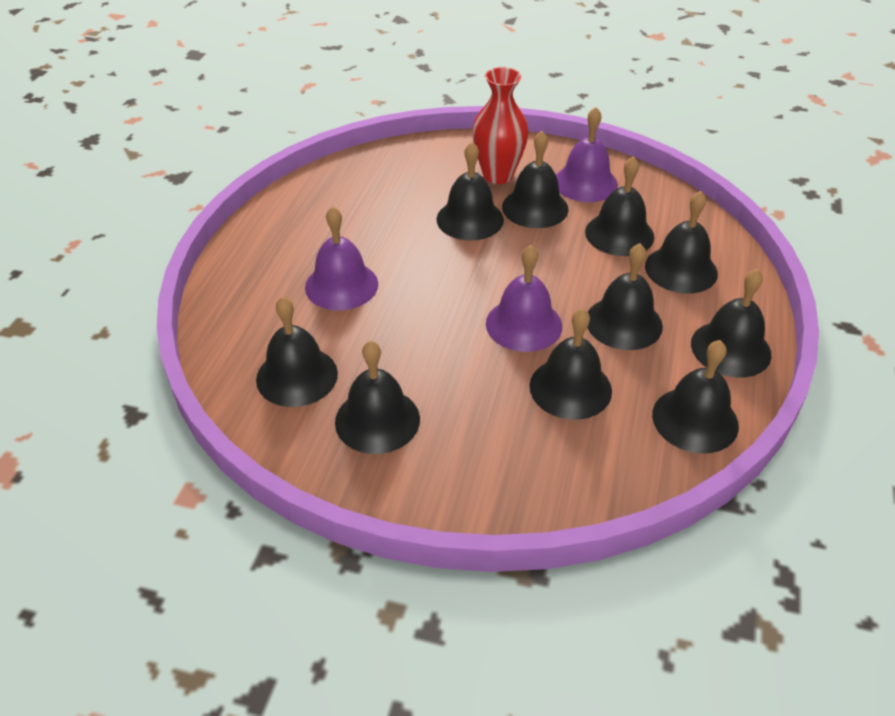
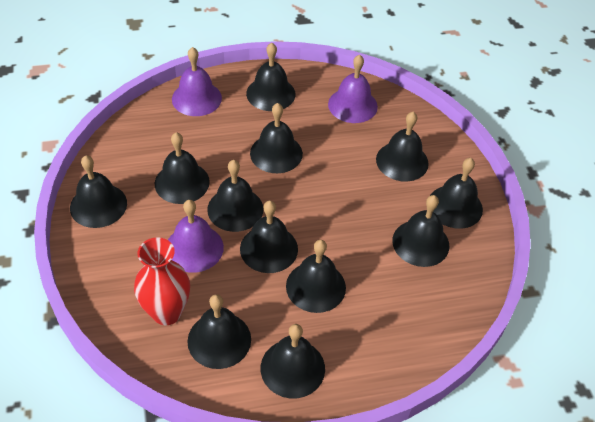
black bell: [256,296,338,407] [335,340,420,454] [436,142,504,241] [502,131,569,228] [529,308,612,420] [585,156,654,256] [587,243,663,350] [645,191,718,294] [652,340,739,454] [691,269,771,378] = 10 -> [70,155,127,228] [155,132,210,204] [187,294,251,369] [207,160,263,232] [240,201,298,273] [246,43,295,111] [250,103,303,173] [261,324,325,399] [286,240,346,313] [376,112,429,182] [392,195,449,267] [430,158,483,229] = 12

